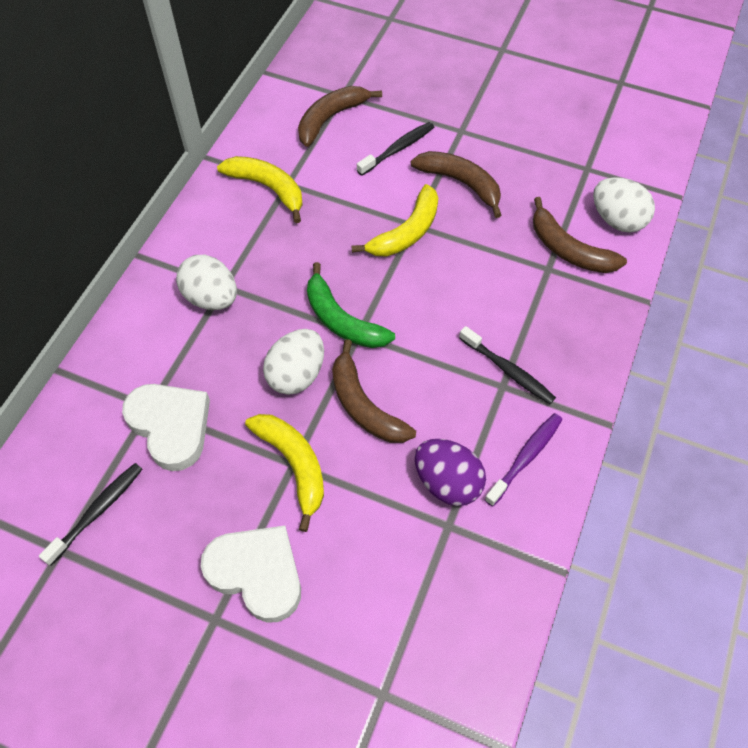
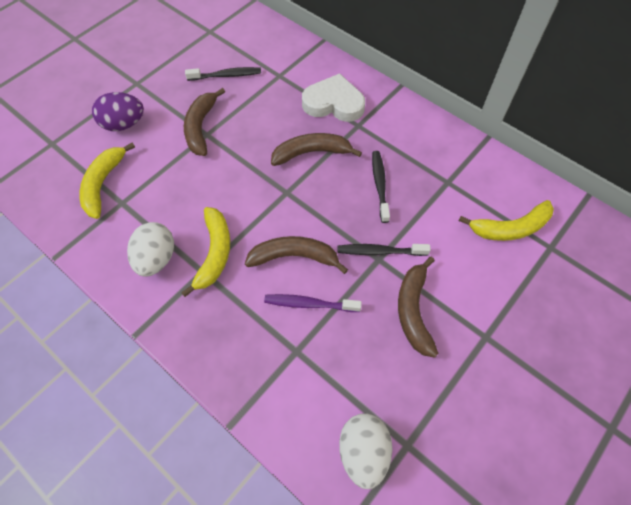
green banana: [307,262,395,348] = 1 -> none = 0
white egg: [176,255,237,310] [263,329,324,395] [593,177,655,233] = 3 -> [127,222,174,276] [339,413,392,489] = 2
white heart: [122,384,210,471] [201,526,301,623] = 2 -> [302,73,365,122] = 1

